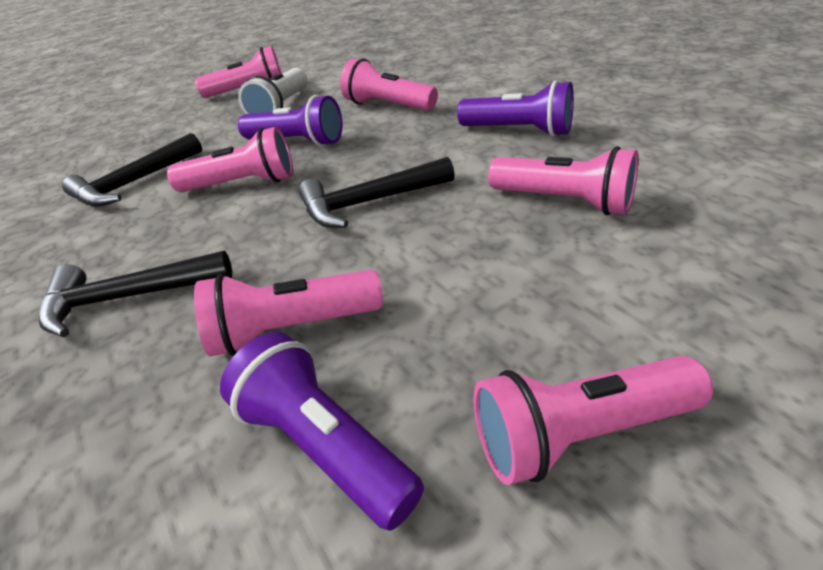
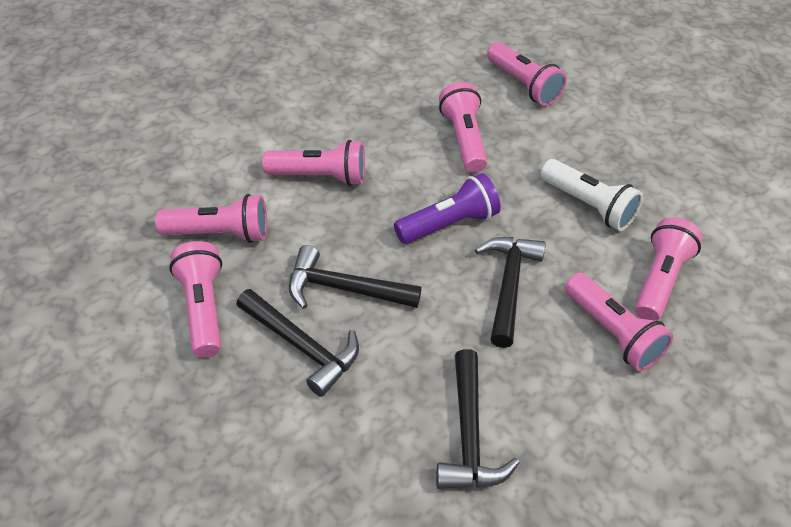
black hammer: [39,251,232,337] [62,133,202,207] [298,157,455,228] = 3 -> [236,289,359,397] [289,245,422,309] [436,349,519,489] [475,237,546,348] = 4
pink flashlight: [167,127,293,192] [194,270,383,356] [195,46,282,98] [340,58,438,111] [473,356,713,485] [488,146,638,215] = 6 -> [155,194,267,243] [169,241,222,357] [262,140,365,186] [439,82,487,173] [487,42,567,106] [565,273,673,371] [635,217,702,321] = 7
purple flashlight: [220,332,424,531] [238,95,342,146] [457,81,574,137] = 3 -> [394,173,501,244] = 1

